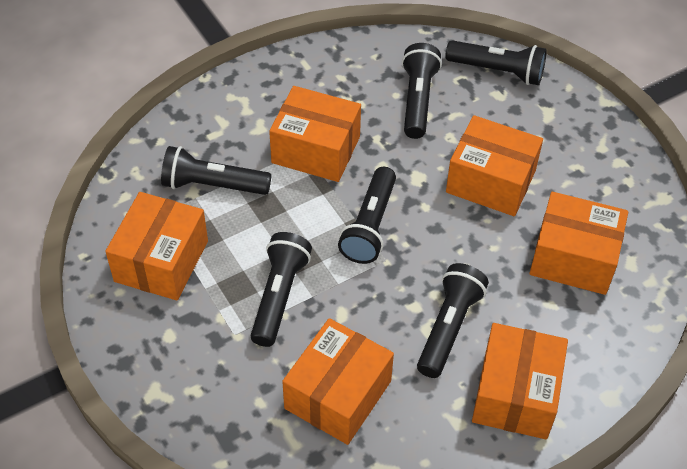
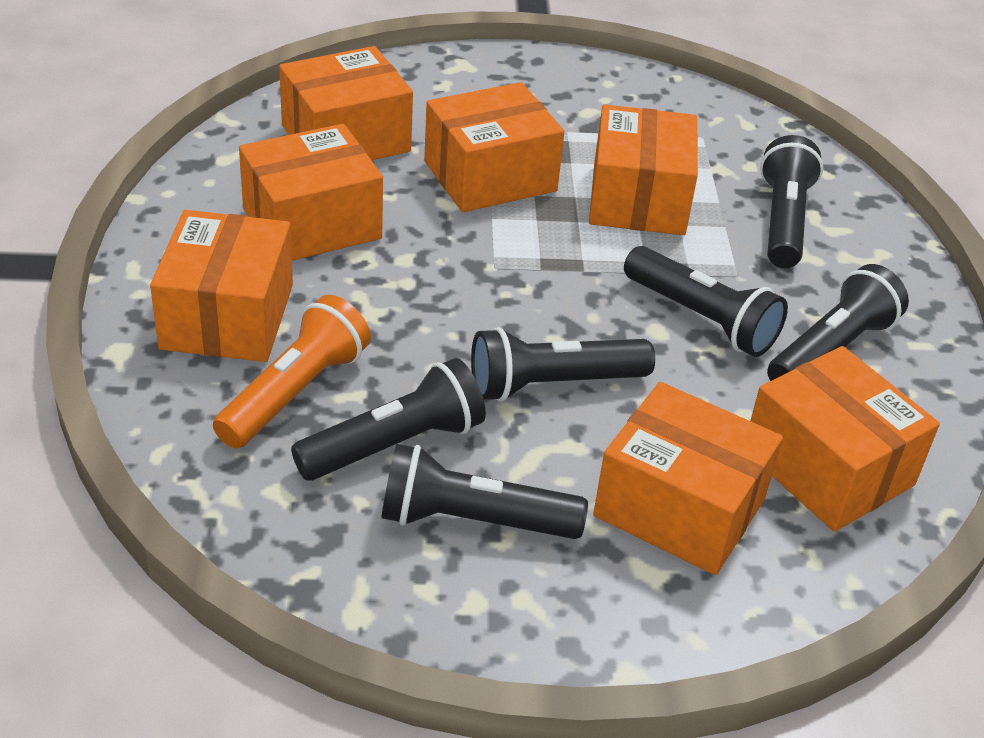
orange box: [105,192,208,300] [269,86,361,182] [282,318,394,445] [446,115,543,216] [472,323,568,439] [529,192,628,295] = 6 -> [150,210,293,362] [239,124,383,261] [279,46,413,160] [424,82,564,212] [589,104,698,235] [593,382,783,575] [750,346,940,532] = 7
orange flashlight: none = 0 -> [213,295,371,448] = 1

